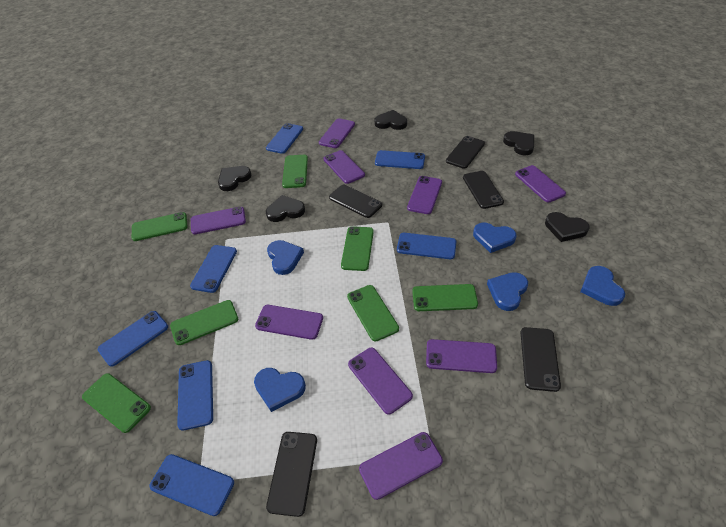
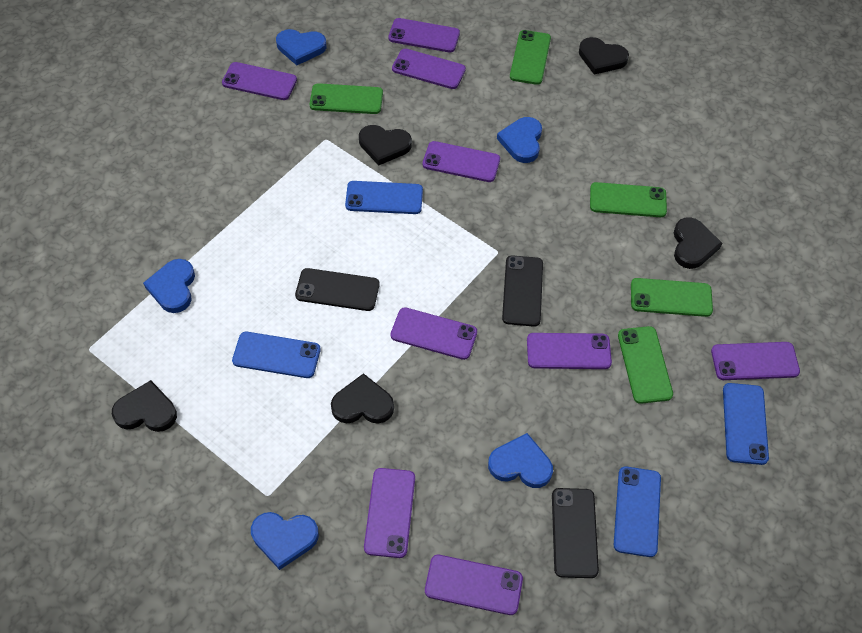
black phone: [266,432,317,517] [329,185,382,218] [446,136,485,169] [463,171,504,209] [521,327,561,392] = 5 -> [295,268,380,311] [502,255,543,327] [552,488,599,578] = 3
blue phone: [98,311,168,367] [150,454,234,516] [177,360,213,431] [190,245,237,293] [266,123,303,154] [375,150,425,169] [397,233,457,259] = 7 -> [232,332,321,378] [345,181,423,214] [614,466,661,557] [723,383,769,465] = 4
green phone: [82,373,151,433] [132,212,188,241] [170,300,238,345] [282,155,308,188] [341,226,374,271] [347,285,399,341] [412,284,478,311] = 7 -> [310,83,383,114] [510,30,551,85] [590,182,667,217] [618,326,673,404] [631,278,713,317] = 5

